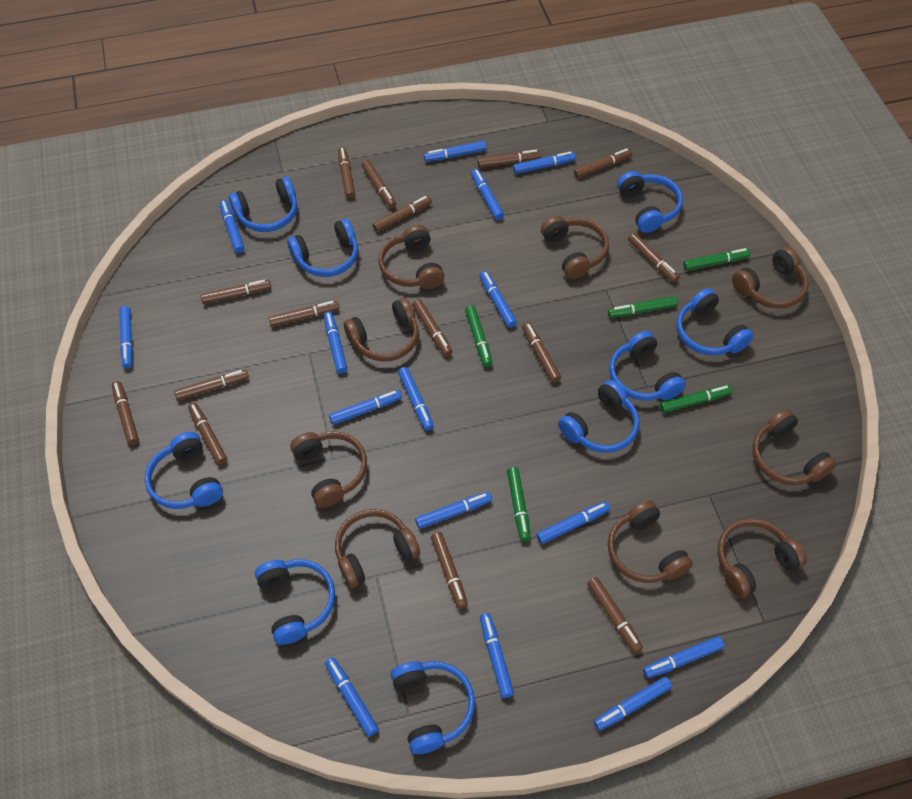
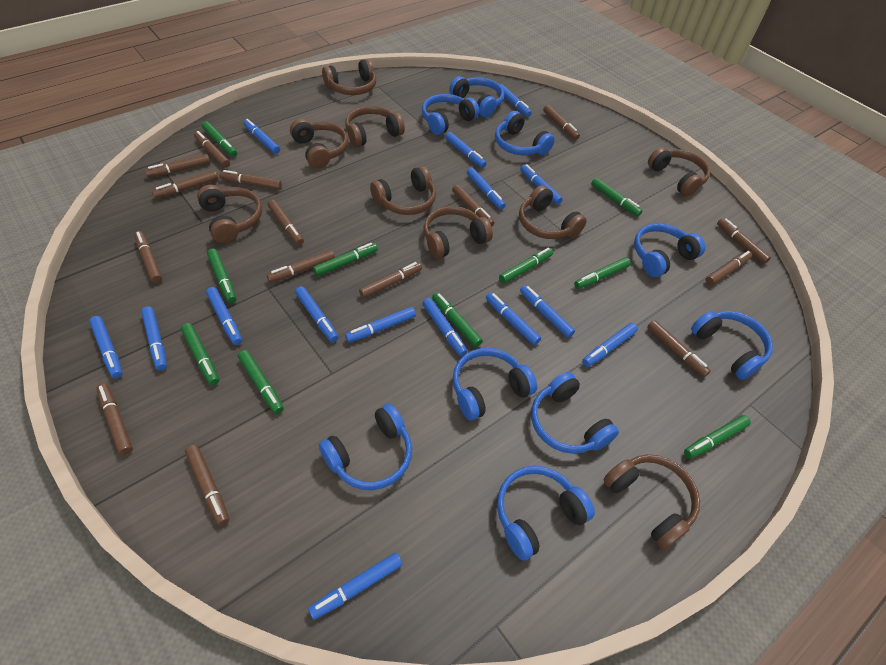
green marker: [465,305,493,367] [507,467,531,542] [608,296,678,318] [660,385,732,413] [683,248,751,271] = 5 -> [181,323,219,385] [202,121,237,157] [207,249,236,303] [238,350,284,414] [313,243,378,276] [432,292,483,347] [499,248,553,284] [574,257,631,289] [591,178,642,216] [684,415,751,459] = 10

